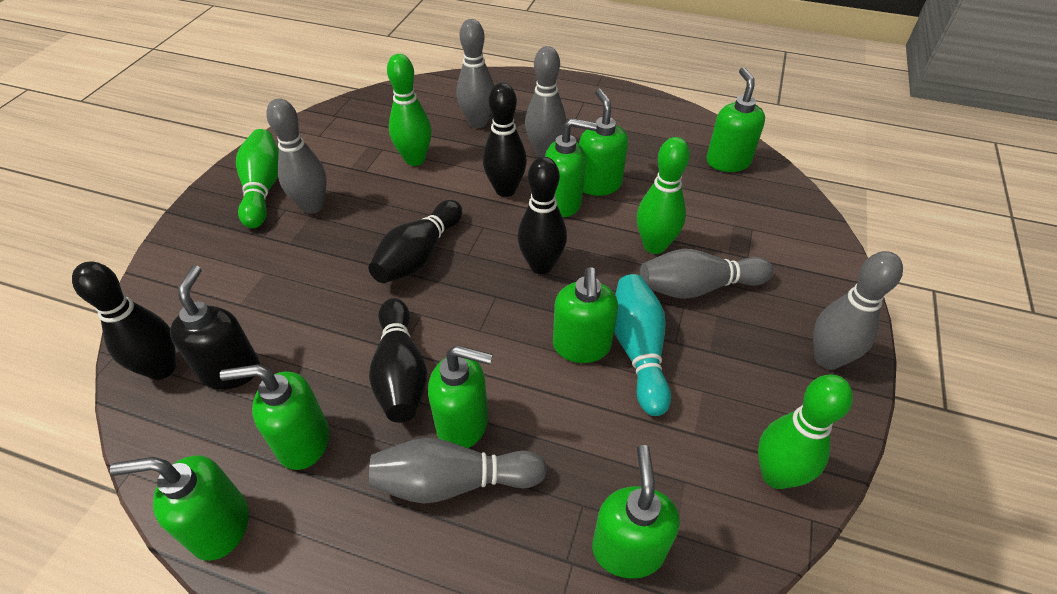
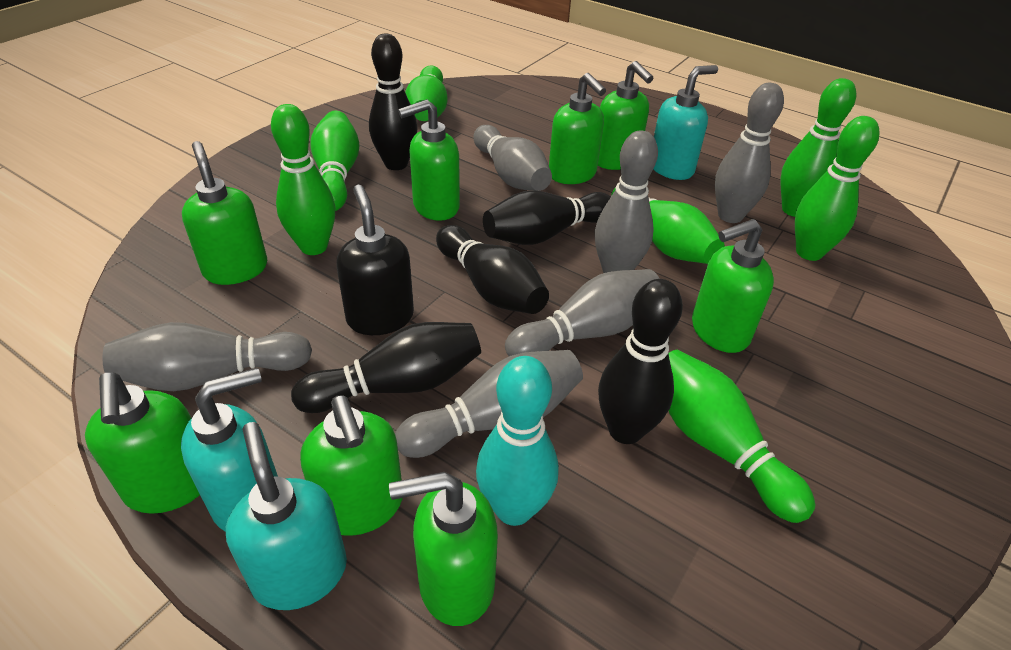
green bowling pin: [236,129,279,228] [387,54,432,166] [637,137,690,254] [758,375,853,489] = 4 -> [271,104,336,255] [310,111,360,211] [405,66,447,121] [611,187,724,264] [668,350,815,523] [780,78,856,217] [795,116,880,261] = 7
turquoise soap dispenser: none = 0 -> [181,368,278,532] [226,422,347,610] [653,65,718,180] = 3

